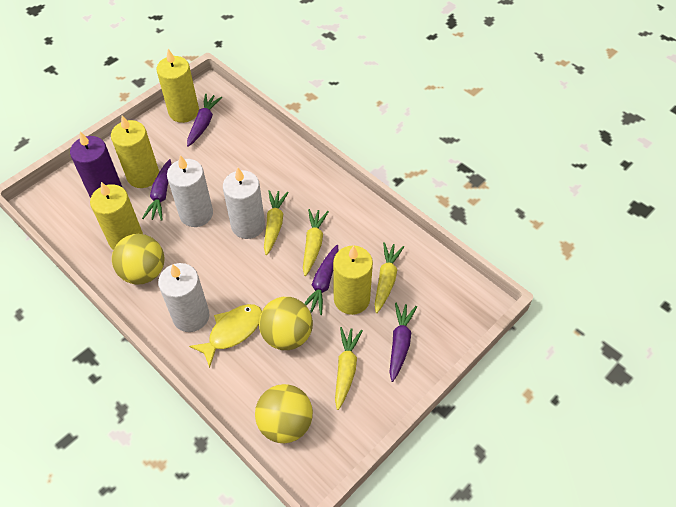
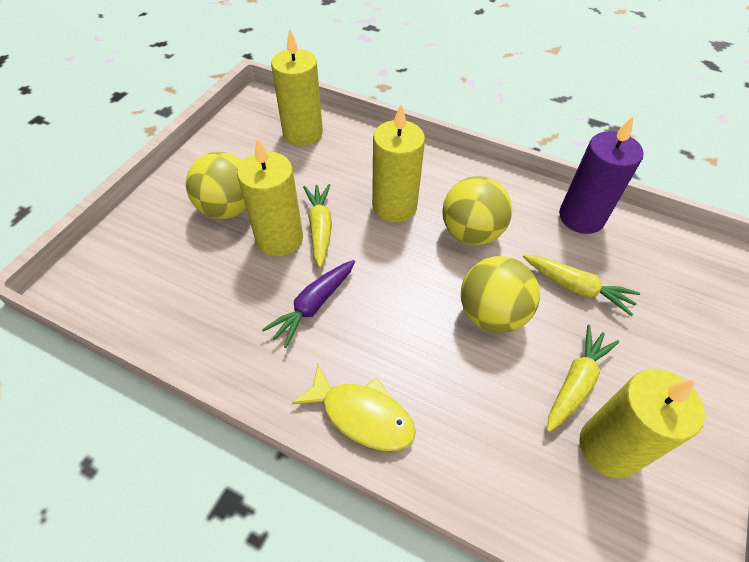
purple carrot: [142,159,171,221] [187,94,222,147] [304,245,338,315] [389,302,417,382] = 4 -> [262,260,355,348] = 1
white candle: [158,263,209,332] [167,155,213,227] [223,168,265,239] = 3 -> none = 0
yellow carrot: [264,190,289,255] [303,209,329,276] [335,327,363,410] [374,242,404,313] = 4 -> [303,184,332,268] [523,254,640,316] [547,325,619,432] = 3

